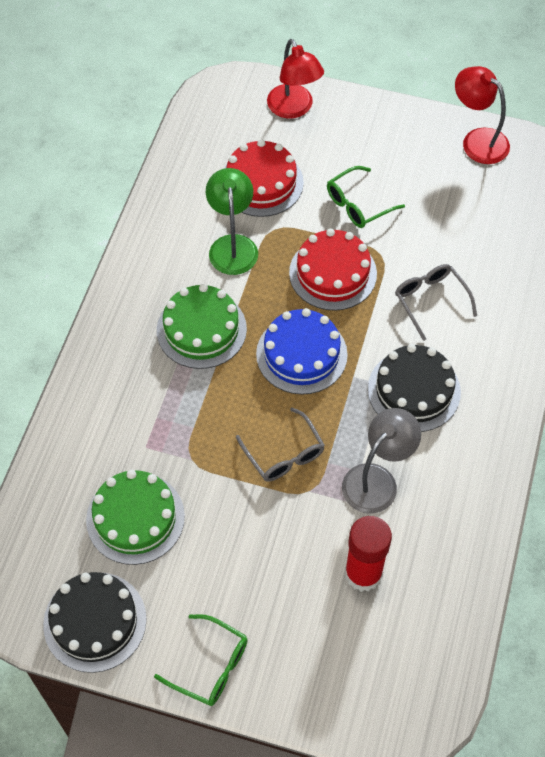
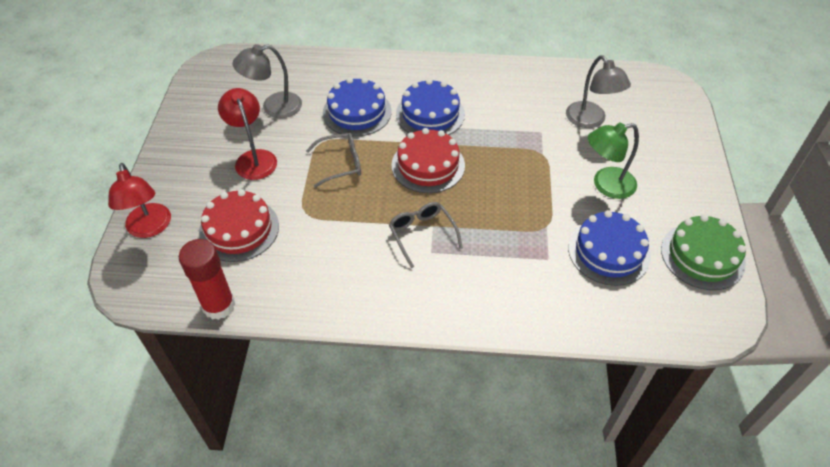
black cake: [43,572,147,673] [368,344,461,432] = 2 -> none = 0
blue cake: [256,308,348,395] = 1 -> [323,78,391,136] [396,79,465,135] [568,210,651,286] = 3
green cake: [86,470,185,565] [157,284,247,369] = 2 -> [661,214,746,290] = 1
green glasses: [154,614,248,706] [327,166,405,228] = 2 -> none = 0
grey lamp: [342,408,421,514] = 1 -> [232,44,302,118] [566,56,631,128] = 2

